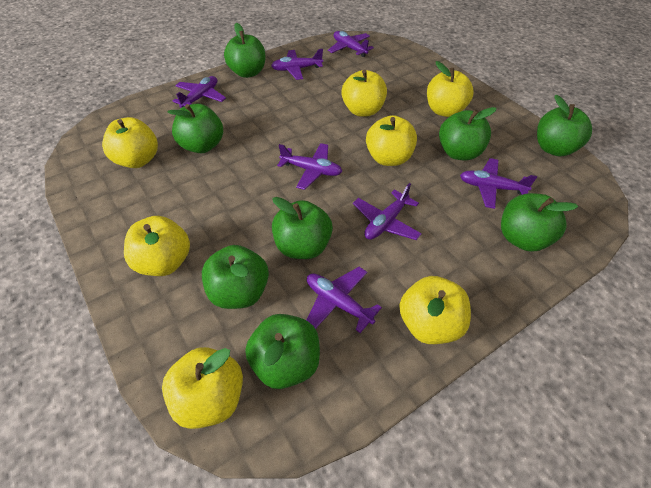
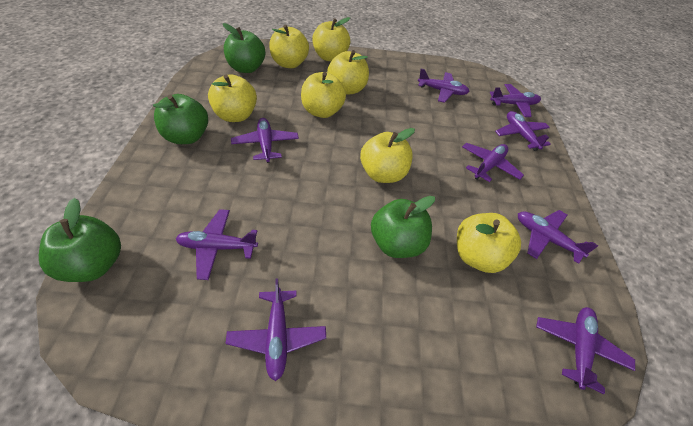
green apple: [167,104,223,153] [202,245,269,309] [224,23,265,78] [245,314,320,389] [272,197,333,259] [439,107,497,160] [501,193,578,252] [537,95,592,156] = 8 -> [39,198,121,282] [153,94,208,144] [223,23,265,73] [371,196,435,258] = 4
purple plane: [173,76,226,108] [271,49,323,80] [277,143,342,190] [307,267,382,333] [328,31,374,57] [353,183,422,240] [460,158,537,209] = 7 -> [176,209,258,280] [226,278,326,381] [231,118,299,163] [418,68,470,103] [462,143,524,182] [490,84,541,117] [495,111,551,151] [518,210,598,264] [536,307,635,394] = 9

